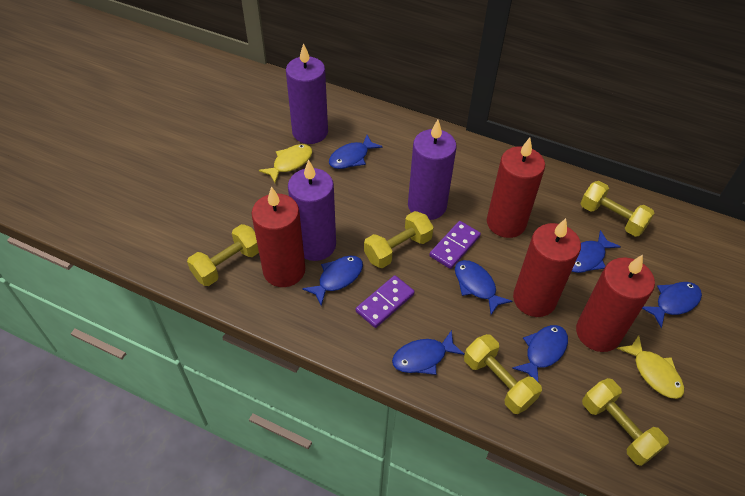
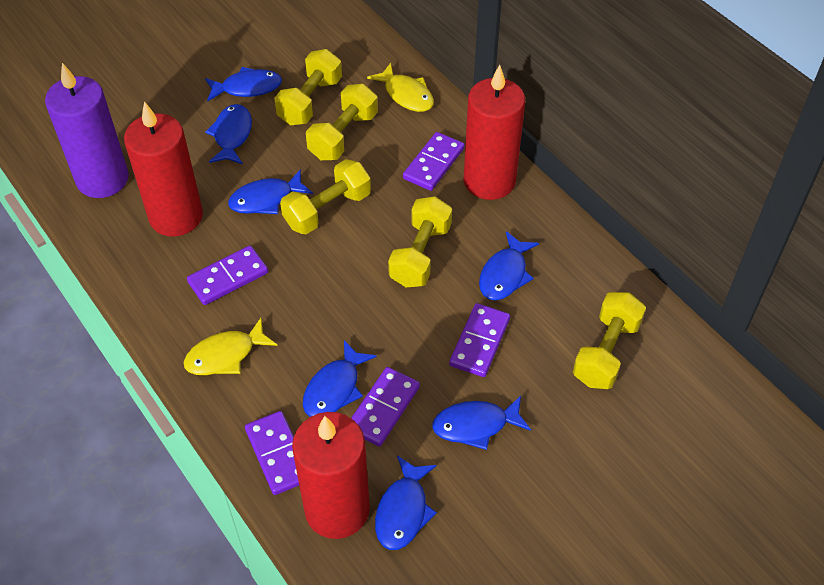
purple candle: [286,43,328,144] [288,160,336,261] [408,120,457,220] = 3 -> [45,63,129,198] = 1
purple domino: [356,275,415,328] [429,221,481,269] = 2 -> [187,246,268,305] [245,411,299,495] [351,367,420,447] [403,132,465,191] [449,303,510,377] = 5
red candle: [251,186,305,287] [487,138,545,238] [513,218,581,317] [576,254,655,352] = 4 -> [124,101,203,237] [292,412,370,539] [464,65,525,200] = 3

